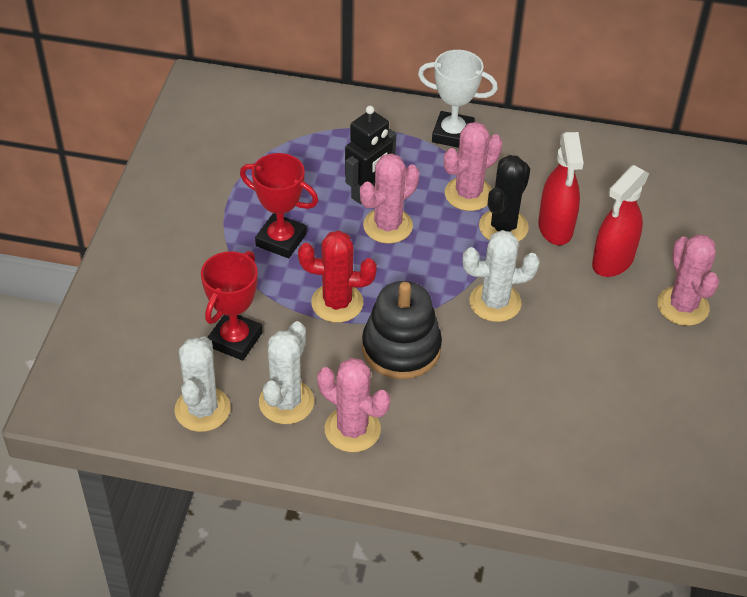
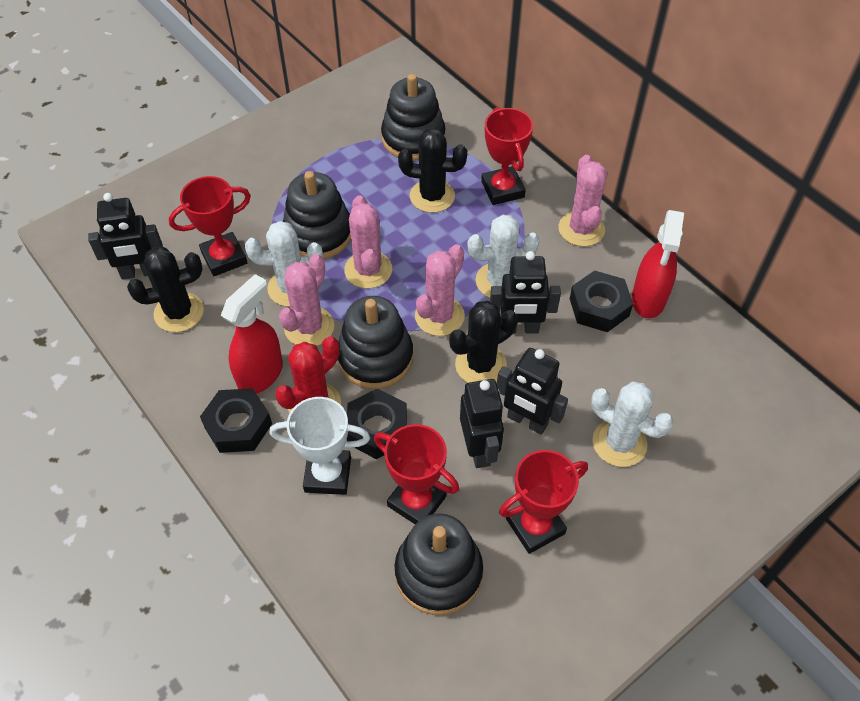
black cactus: [479,155,530,241] = 1 -> [127,247,204,332] [398,128,467,213] [450,301,517,383] = 3
black nut: none = 0 -> [200,388,272,453] [347,389,407,459] [570,270,633,332] = 3
black robot: [345,106,396,204] = 1 -> [88,193,163,280] [460,379,504,468] [490,251,561,334] [497,348,568,435] = 4
black stacking toy: [362,281,442,379] = 1 -> [283,171,351,259] [338,296,413,389] [381,74,445,161] [395,513,483,615] = 4
red trophy: [201,251,263,361] [240,153,318,258] = 2 -> [169,176,251,276] [374,424,459,524] [481,107,533,205] [499,450,588,554] = 4

